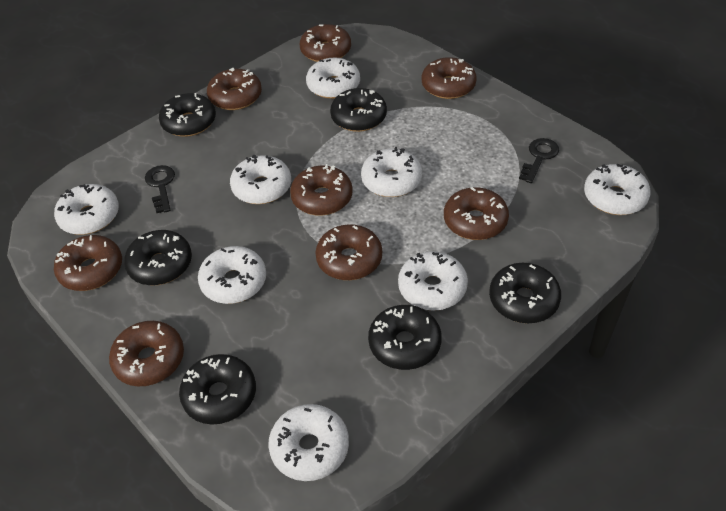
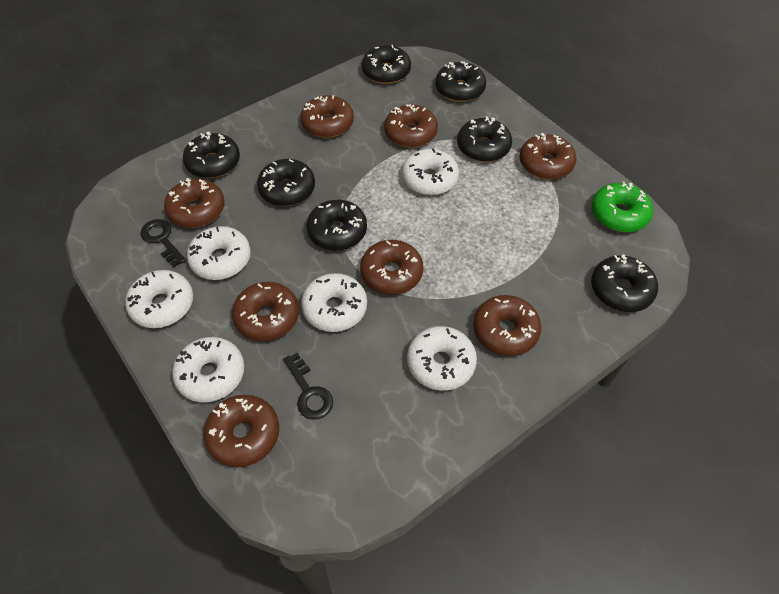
black donut: [124,230,192,285] [159,93,216,137] [179,354,256,425] [330,88,387,132] [368,305,442,370] [489,263,561,323] = 6 -> [183,132,240,178] [257,159,315,206] [306,200,367,251] [362,45,411,84] [435,61,486,102] [457,116,512,162] [591,255,658,312] = 7
green donut: none = 0 -> [592,181,653,232] = 1
white donut: [54,184,119,235] [198,246,266,304] [230,155,291,204] [268,404,349,481] [306,57,360,99] [361,147,422,197] [398,251,468,311] [584,164,650,215] = 8 -> [125,270,193,328] [172,337,244,403] [187,226,251,280] [301,273,367,332] [402,148,459,195] [407,326,477,391] = 6

